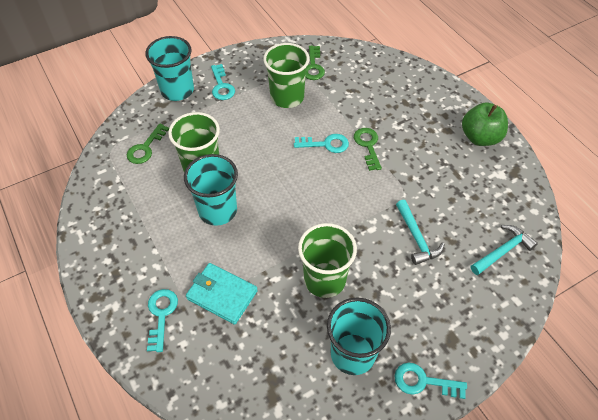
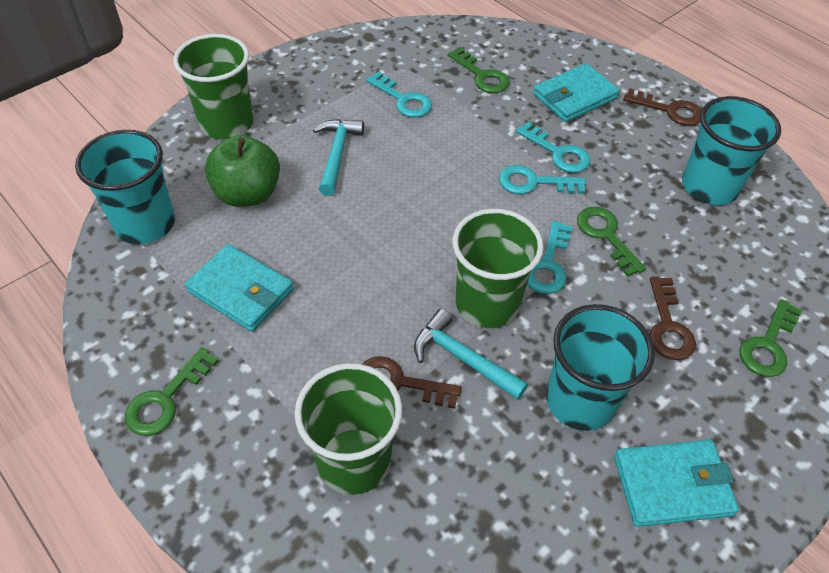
brown key: none = 0 -> [362,356,462,409] [623,88,702,126] [650,276,696,360] = 3
green key: [127,123,169,164] [305,46,325,80] [354,128,382,171] = 3 -> [125,347,219,436] [448,48,510,93] [577,207,646,277] [740,299,802,377] = 4
turquoise wallet: [186,263,258,325] = 1 -> [185,244,294,332] [533,63,620,122] [614,440,739,527] = 3

